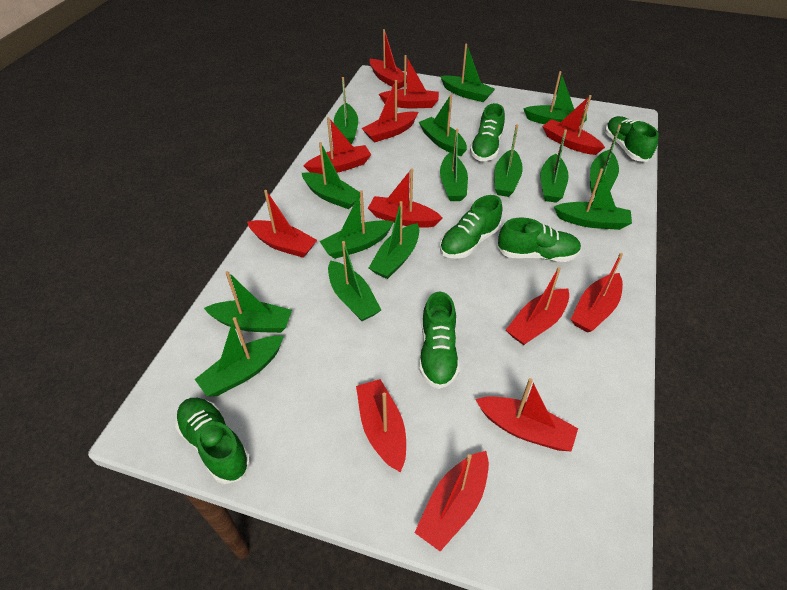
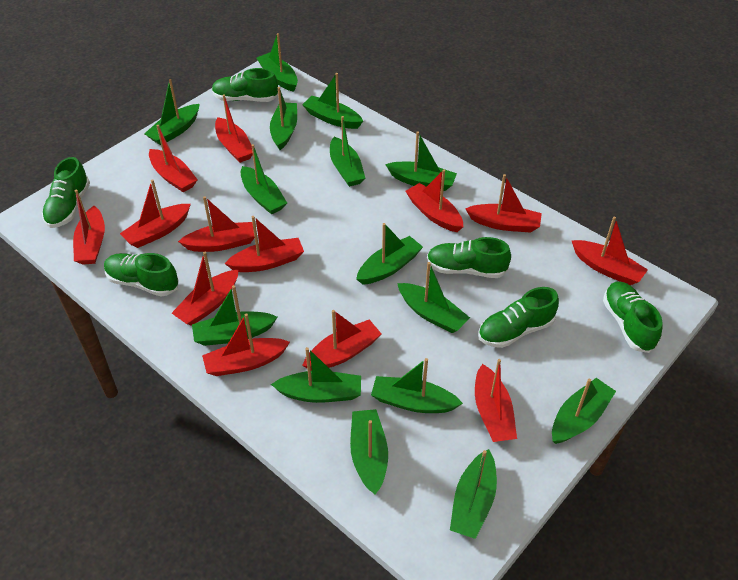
red boat: [247,190,317,258] [304,117,371,174] [356,379,406,472] [362,80,418,142] [368,168,442,228] [369,29,407,89] [379,55,439,108] [414,451,489,551] [475,378,578,452] [506,267,569,345] [542,95,605,155] [571,253,623,333] = 12 -> [73,189,105,264] [120,179,191,248] [149,125,198,192] [172,252,239,326] [178,196,255,252] [202,313,290,376] [215,94,253,163] [224,216,304,272] [302,310,382,371] [406,169,463,232] [465,174,542,233] [475,359,517,442] [571,217,648,285] = 13

